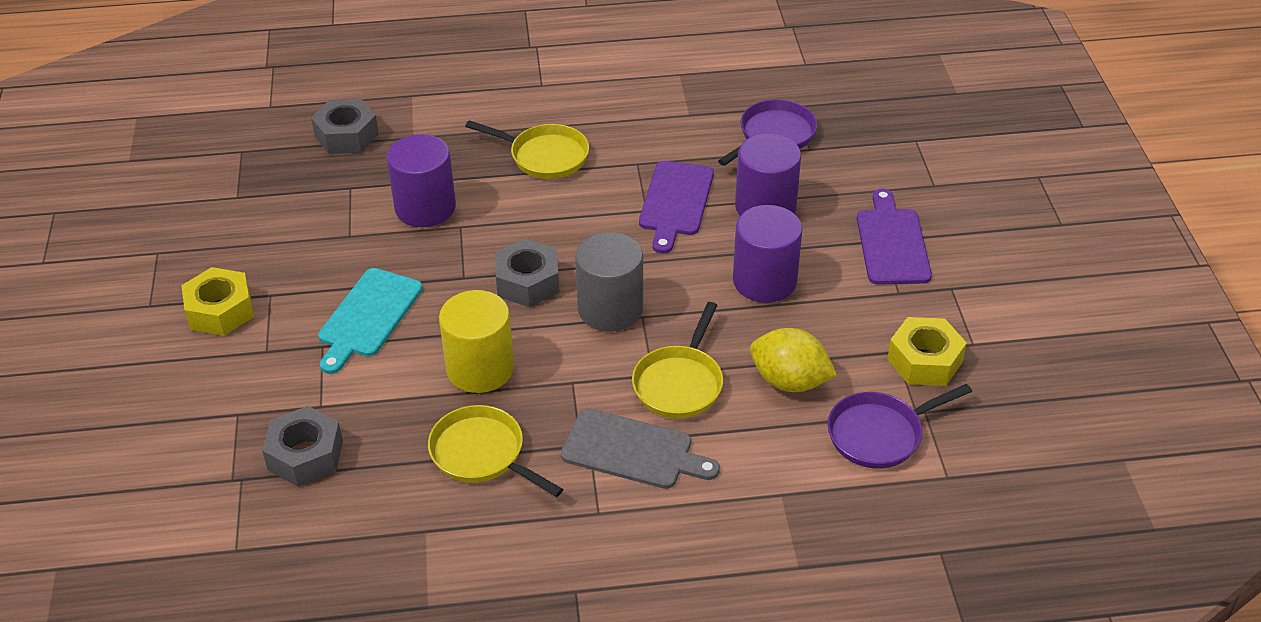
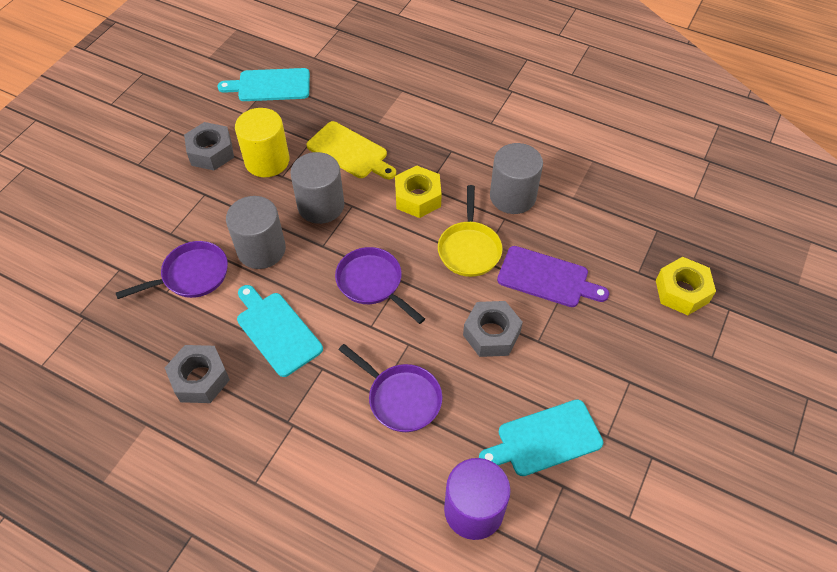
grey cutting board: [561,408,720,489] = 1 -> none = 0
grey cylinder: [575,232,643,332] = 1 -> [226,196,286,269] [290,152,344,224] [490,143,543,214] = 3
purple cutting board: [639,161,714,254] [857,188,932,285] = 2 -> [497,246,609,307] = 1
purple cylinder: [387,134,456,227] [733,205,802,303] [735,134,801,216] = 3 -> [444,458,511,540] = 1
purple pan: [718,99,817,166] [827,384,972,468] = 2 -> [116,241,228,299] [335,247,425,324] [339,344,442,432] = 3
turquoise cutting board: [318,268,423,374] = 1 -> [217,68,310,101] [237,285,323,377] [479,399,603,476] = 3
yellow cutting board: none = 0 -> [306,121,396,179] = 1
yellow lemon: [750,328,837,392] = 1 -> none = 0
yellow pan: [428,405,563,497] [465,120,589,179] [632,302,723,418] = 3 -> [438,185,503,277] = 1

